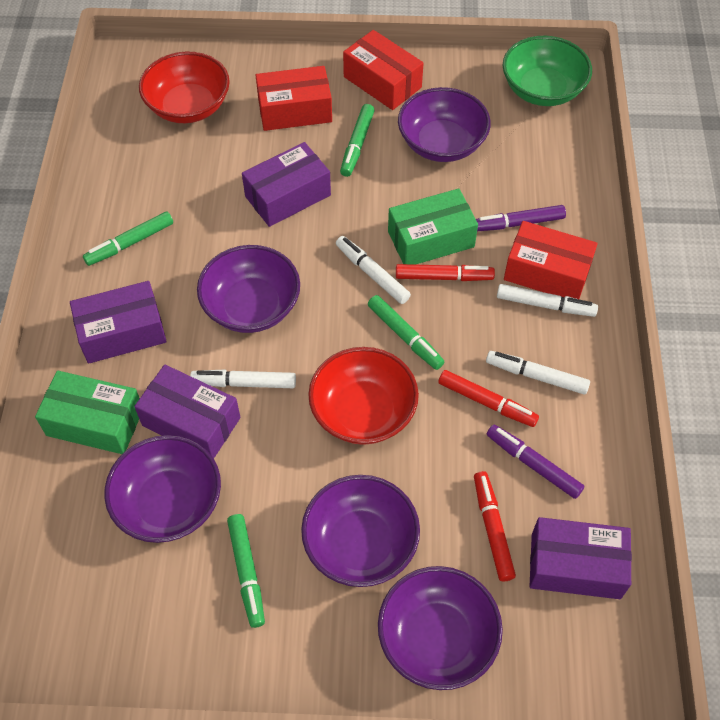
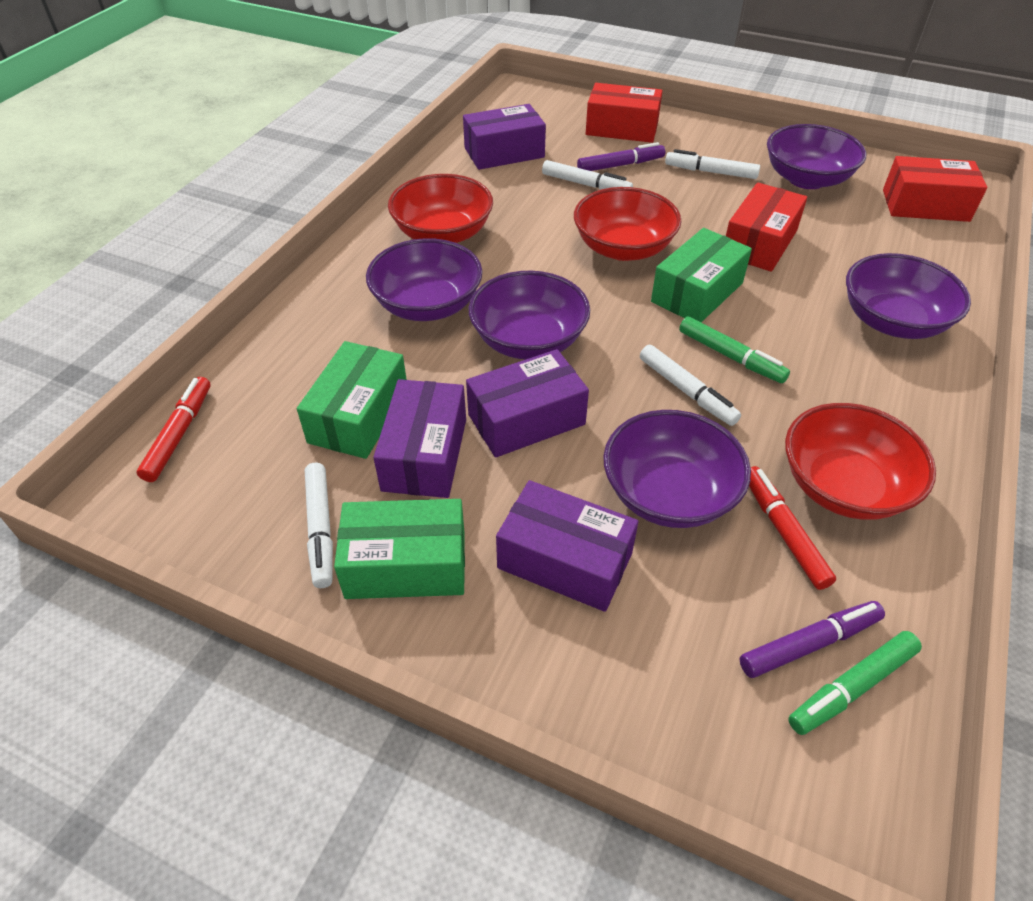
green bowl: [503,36,592,106] = 1 -> none = 0
green box: [35,371,140,454] [388,188,478,265] = 2 -> [297,341,407,459] [334,499,465,599] [651,228,752,322] = 3
green marker: [83,211,173,266] [227,514,265,628] [340,104,375,177] [368,295,444,370] = 4 -> [679,317,790,383] [788,631,922,735] = 2
red bowl: [139,51,230,123] [308,347,419,445] = 2 -> [388,174,493,243] [574,187,682,261] [785,403,936,520] = 3
red marker: [396,264,495,281] [438,370,539,427] [474,471,516,581] = 3 -> [137,377,210,482] [749,466,836,590] = 2

